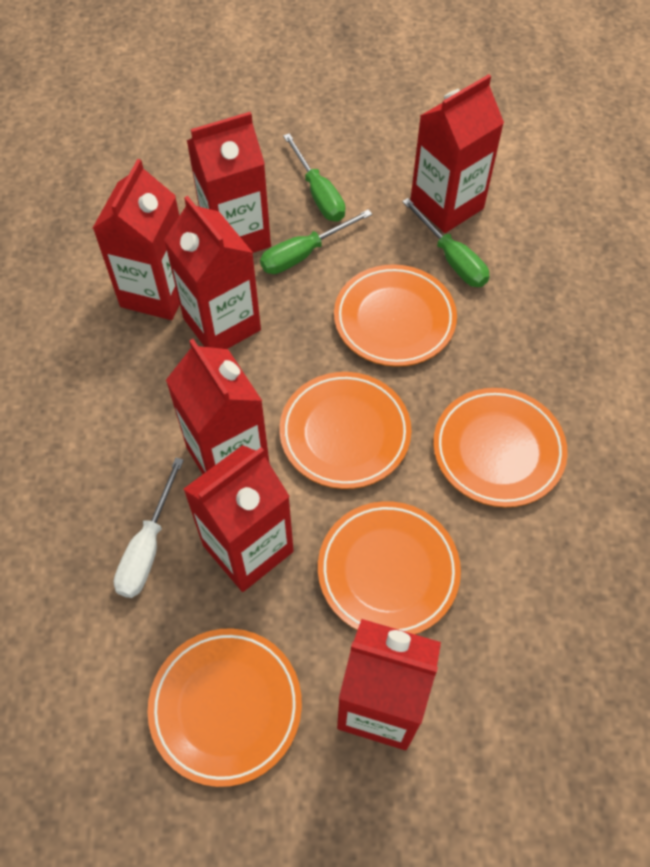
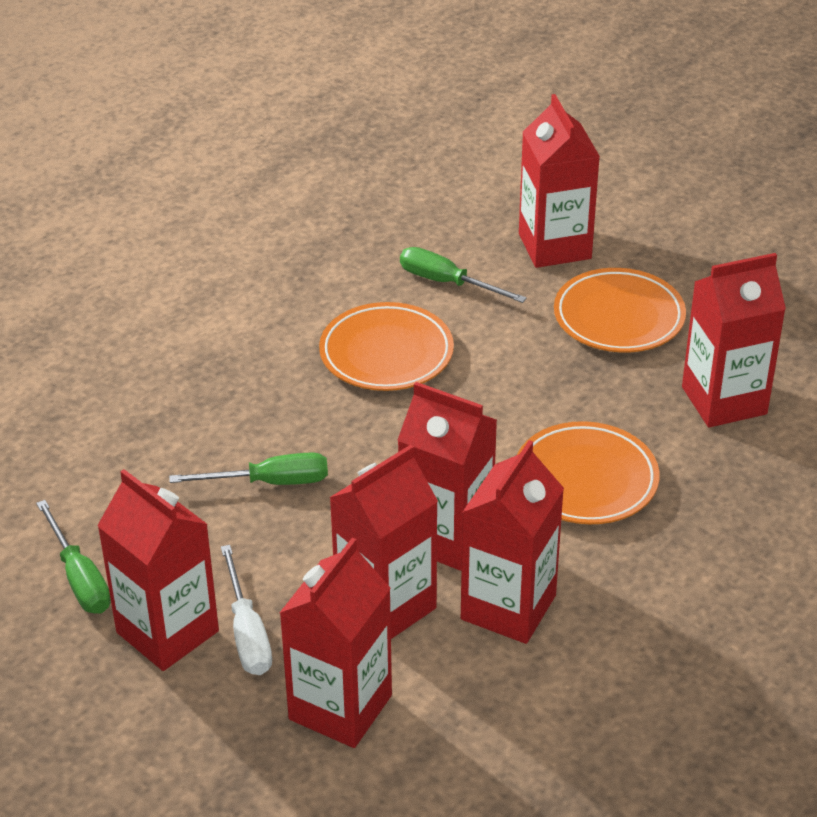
orange plate: [148,628,302,787] [279,372,411,489] [318,501,461,634] [334,264,457,367] [433,388,568,507] = 5 -> [319,302,454,391] [517,421,660,524] [554,268,686,352] = 3

